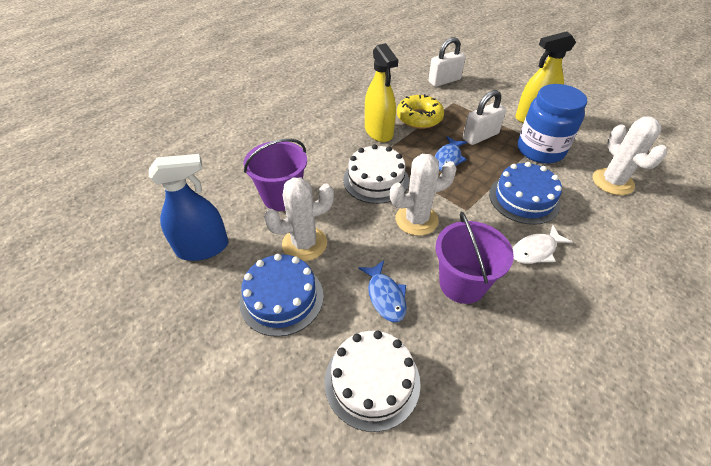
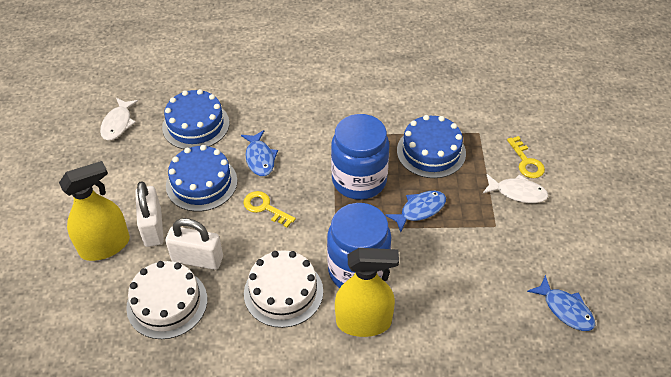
blue cake: [239,254,324,337] [489,162,562,225] = 2 -> [162,89,229,149] [166,145,237,212] [397,115,466,178] = 3
blue fish: [358,260,407,322] [435,136,467,171] = 2 -> [241,130,278,176] [385,191,446,232] [527,275,595,331] = 3
blue jar: [518,84,587,164] = 1 -> [327,203,391,288] [331,114,390,200] = 2
blue spray bottle: [149,154,229,261] = 1 -> none = 0
purple bucket: [244,139,307,211] [436,212,514,304] = 2 -> none = 0
white cactus: [264,177,334,261] [390,154,457,236] [593,117,667,195] = 3 -> none = 0
white fish: [513,225,573,264] = 1 -> [100,98,138,140] [483,174,548,203] = 2
yellow donut: [397,94,444,129] = 1 -> none = 0
yellow key: none = 0 -> [243,191,296,228] [507,136,545,178] = 2

